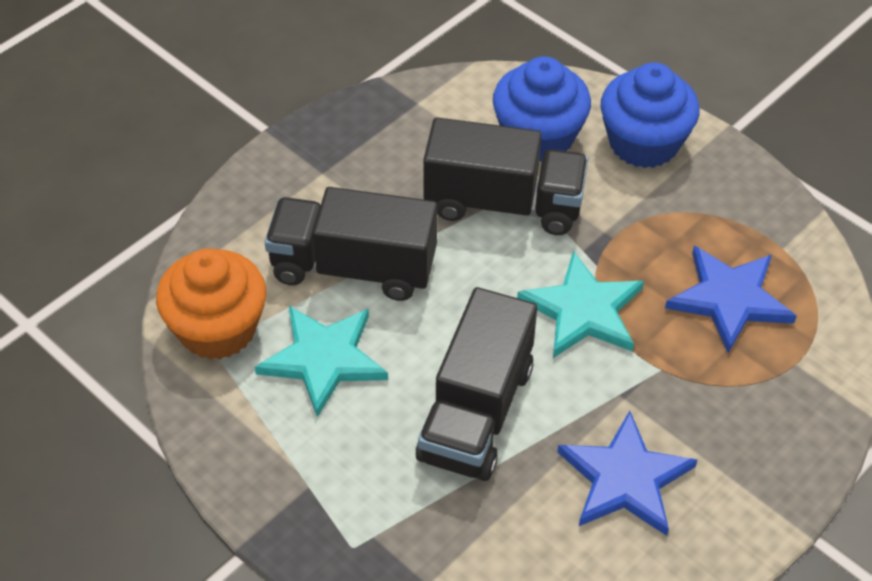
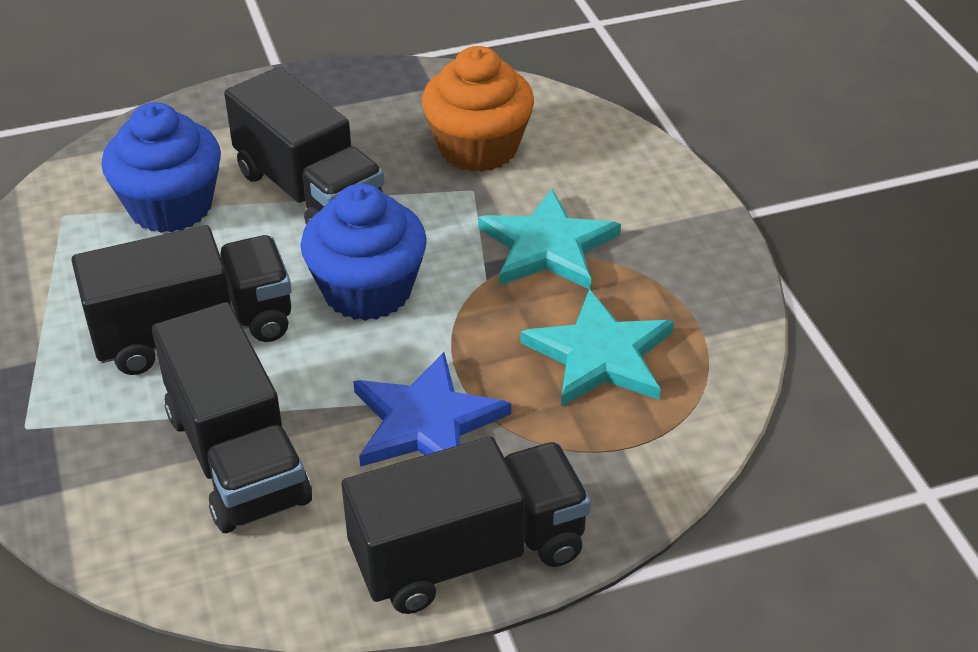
black truck: [264,187,437,301] [416,287,537,481] [423,117,588,235] = 3 -> [71,225,292,375] [152,302,312,533] [224,67,384,225] [342,436,591,614] = 4
blue star: [557,411,697,536] [665,246,796,353] = 2 -> [353,352,511,467] = 1

